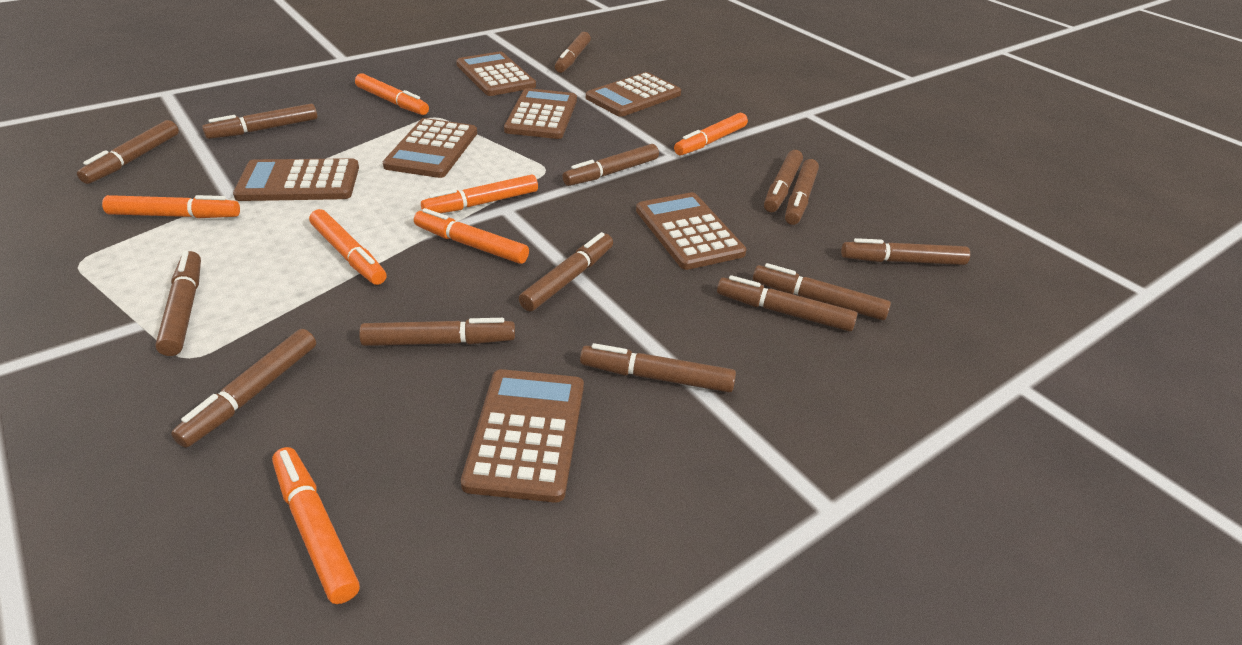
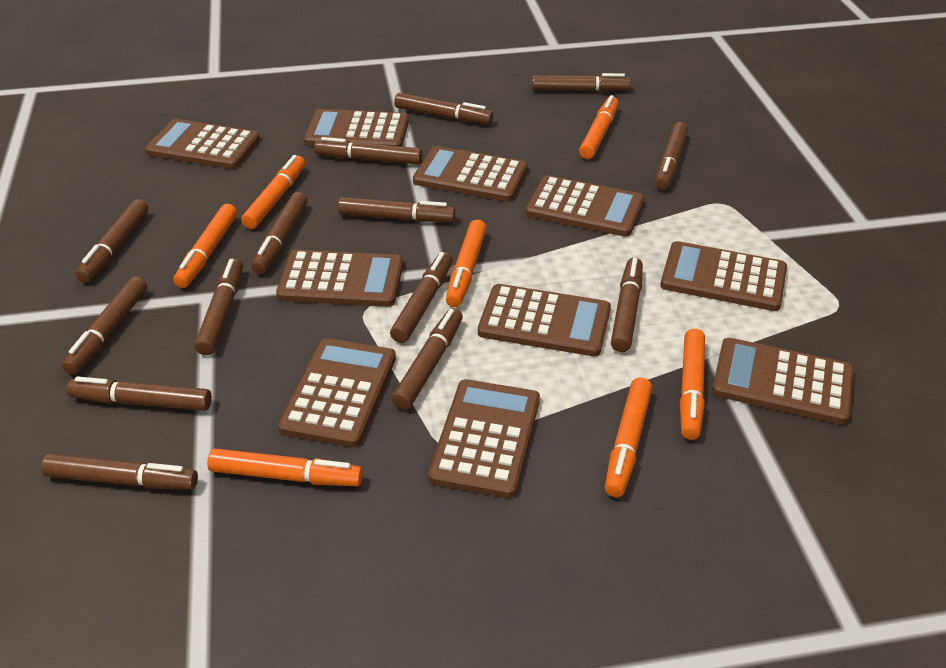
brown calculator: [233,158,359,201] [383,118,477,178] [456,52,536,96] [461,369,584,503] [504,88,577,139] [586,72,681,117] [636,192,747,270] = 7 -> [145,119,260,169] [276,250,403,307] [278,338,396,447] [304,109,409,146] [413,146,528,201] [428,379,540,498] [478,284,611,356] [525,175,644,237] [660,241,787,311] [712,338,854,425] = 10

